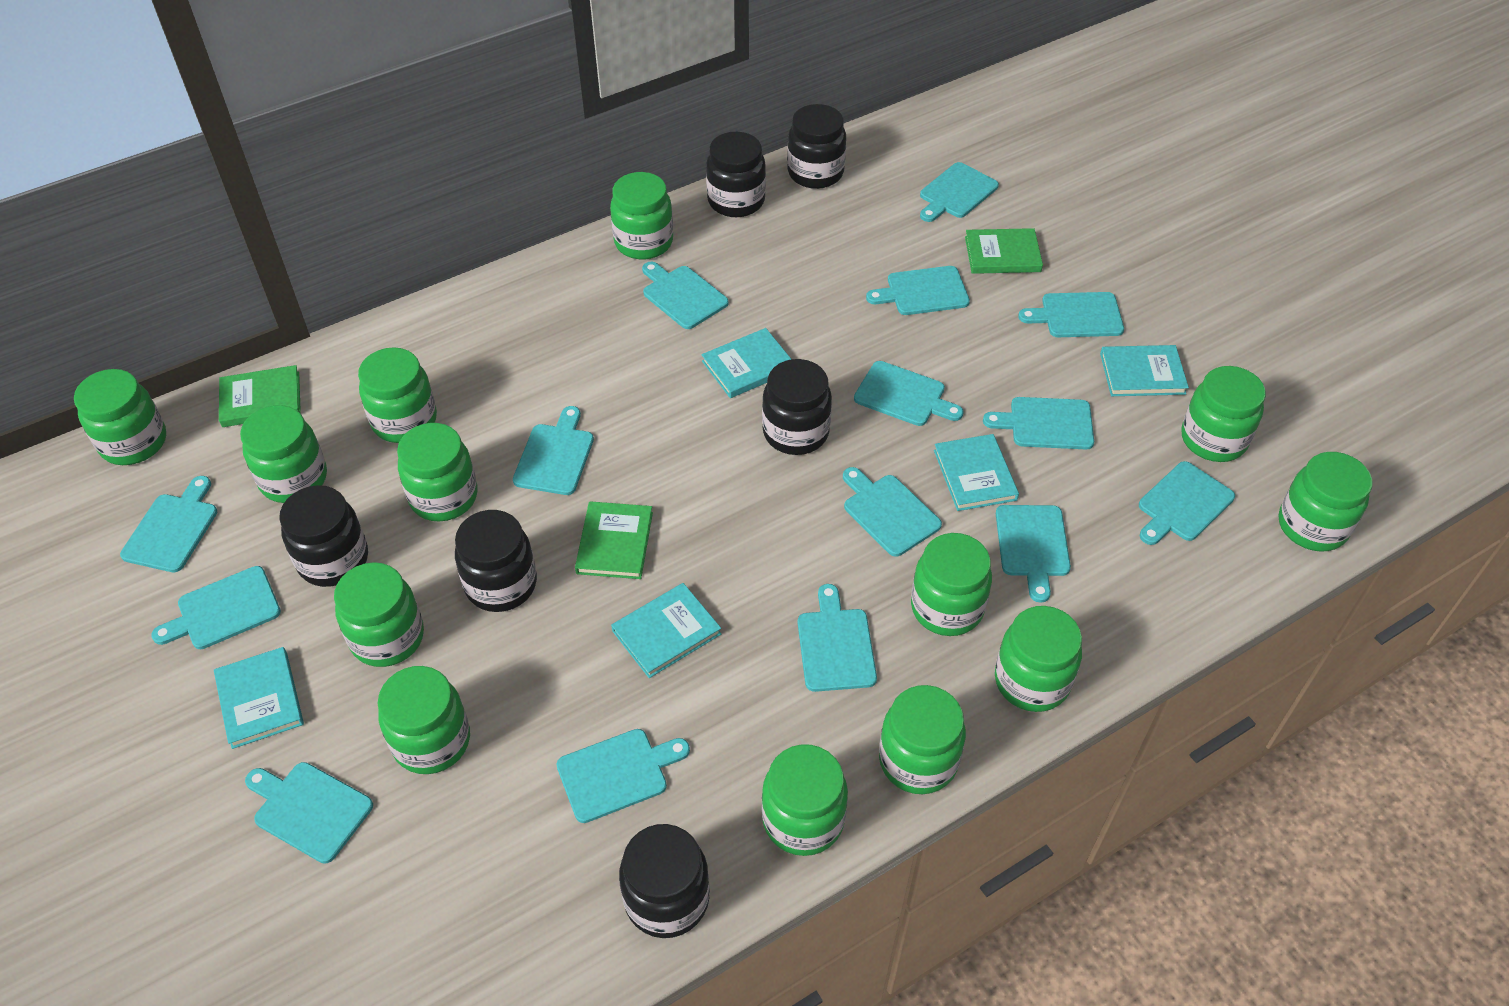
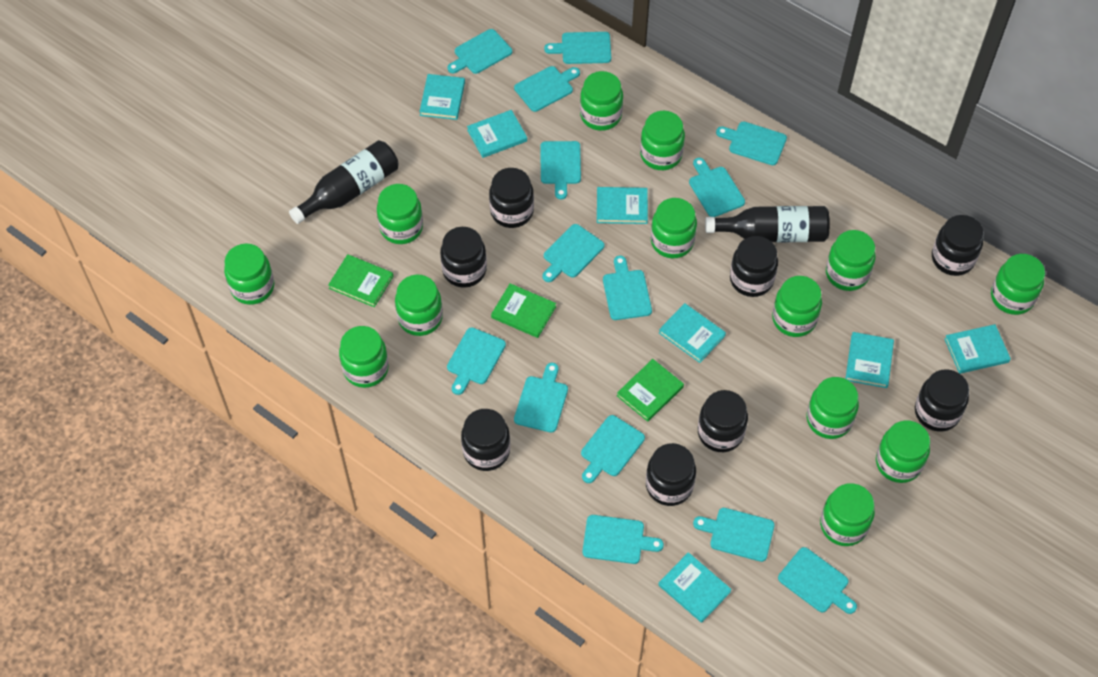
black bottle: none = 0 -> [289,140,399,224] [705,206,830,242] = 2
black jar: [279,485,368,587] [455,510,537,612] [619,824,710,938] [706,132,766,217] [762,359,832,455] [787,104,846,189] = 6 -> [440,227,487,288] [461,409,510,471] [489,168,534,228] [646,443,696,506] [698,390,748,452] [730,236,778,297] [915,369,969,432] [932,215,984,276] = 8
turquoise book: [214,647,304,749] [611,583,721,678] [702,328,791,398] [934,434,1019,511] [1100,345,1189,396] = 5 -> [419,74,465,120] [467,110,527,158] [597,187,648,224] [658,552,732,623] [659,303,726,363] [845,332,894,388] [944,324,1011,374] = 7
turquoise cutting board: [120,476,217,572] [151,566,281,649] [245,762,373,864] [513,406,594,495] [557,729,690,823] [642,262,729,329] [798,584,877,692] [843,467,942,557] [854,361,964,426] [866,266,970,315] [920,162,999,222] [983,397,1094,449] [996,505,1071,603] [1018,292,1124,337] [1139,461,1235,545] = 15 -> [447,29,512,74] [447,328,506,395] [514,66,580,112] [514,363,568,433] [541,141,581,199] [542,224,604,282] [544,32,611,64] [581,415,645,483] [582,515,664,564] [603,256,652,320] [689,158,745,217] [693,508,775,562] [716,122,787,165] [778,547,857,614] = 14

